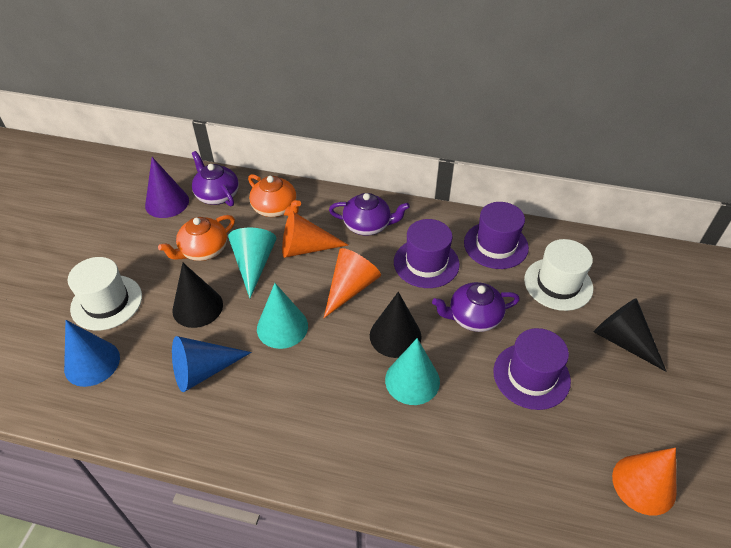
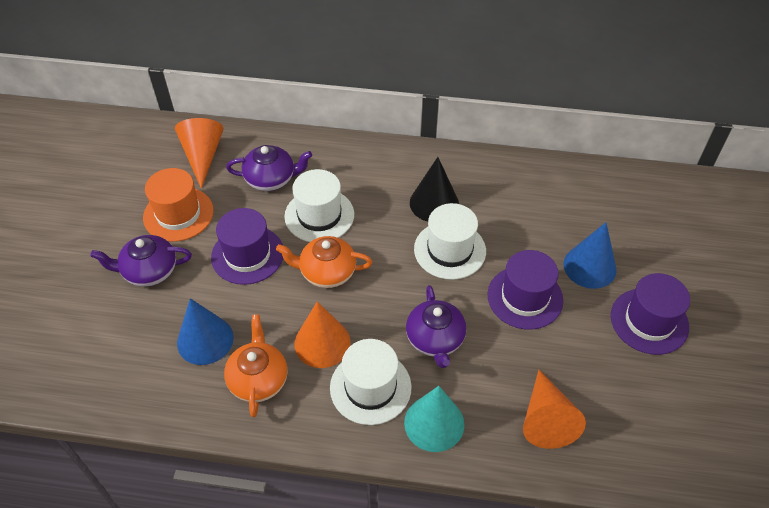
black cone: [172,263,223,328] [370,292,421,358] [594,298,667,372] = 3 -> [410,157,459,222] = 1
orange hat: none = 0 -> [143,168,214,242] = 1
purple cone: [145,157,189,218] = 1 -> none = 0
turquoise cone: [228,228,276,298] [257,283,308,349] [385,338,440,405] = 3 -> [404,386,464,452] = 1
white hat: [68,257,142,330] [524,239,593,311] = 2 -> [284,169,354,242] [330,339,412,425] [414,203,486,280] = 3

